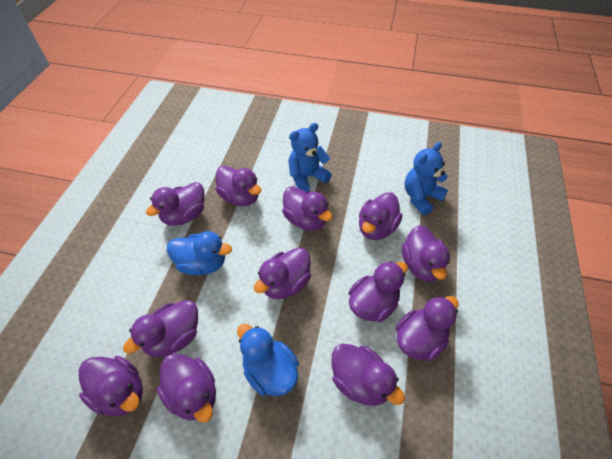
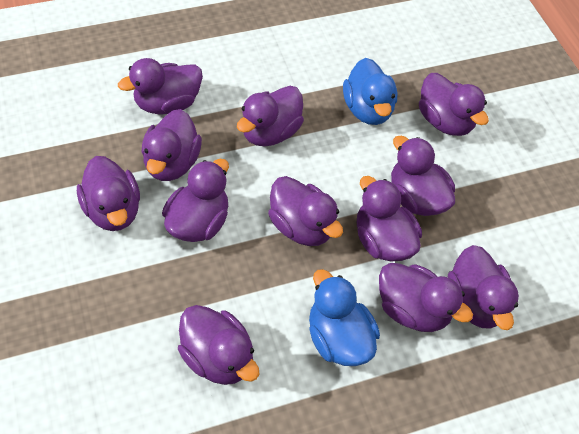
blue teddy bear: [288,123,332,192] [405,142,448,215] = 2 -> none = 0

